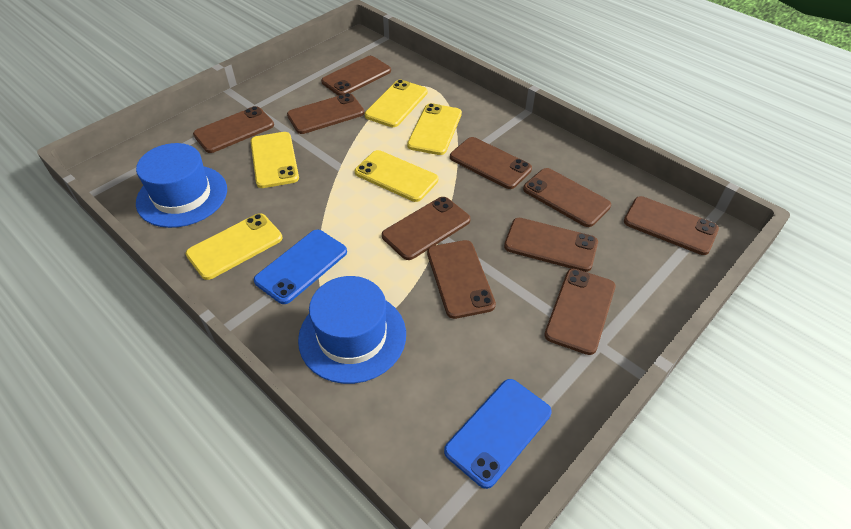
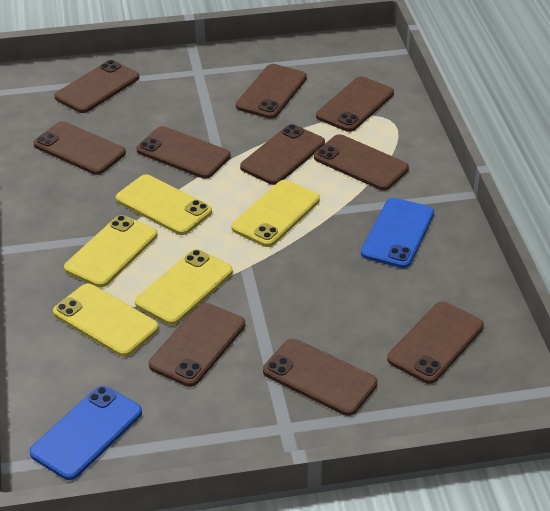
blue hat: [136,143,227,228] [298,276,406,384] = 2 -> none = 0

